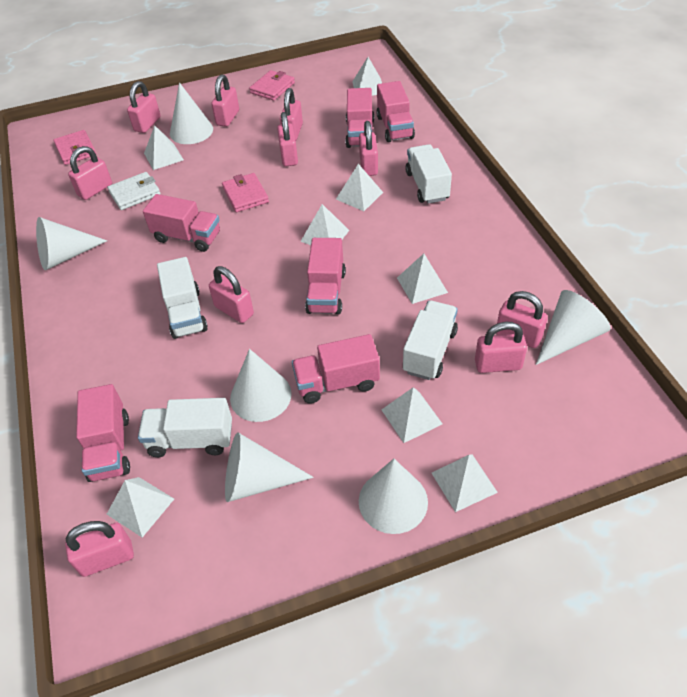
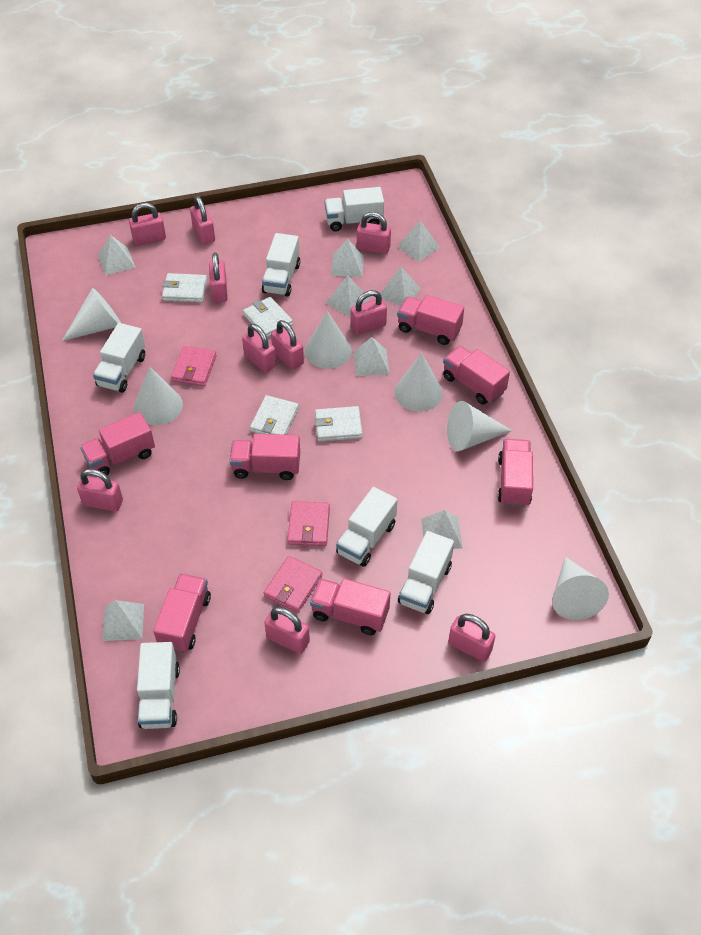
pink truck: [76,384,130,482] [143,194,220,252] [292,334,380,404] [305,238,346,314] [345,88,374,148] [376,81,415,142] = 6 -> [80,412,155,475] [153,574,211,653] [229,434,300,480] [310,578,390,635] [397,295,464,345] [443,346,510,405] [498,439,533,507] = 7
white truck: [138,398,232,457] [157,257,208,339] [403,301,458,380] [405,144,452,204] = 4 -> [93,323,145,393] [137,642,180,729] [262,233,300,297] [325,187,384,232] [336,487,397,567] [398,531,454,614] = 6
white wallet: [107,172,161,210] = 1 -> [162,273,207,303] [243,297,293,338] [250,395,299,435] [314,406,363,442] = 4

